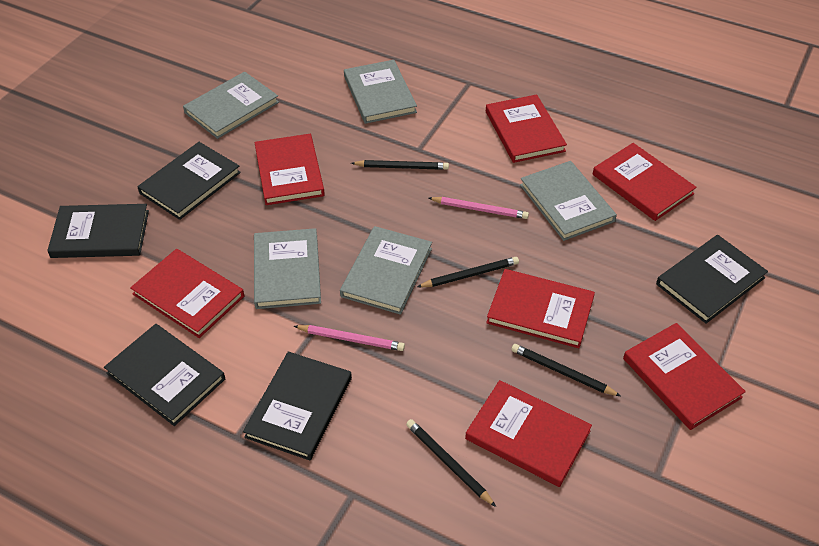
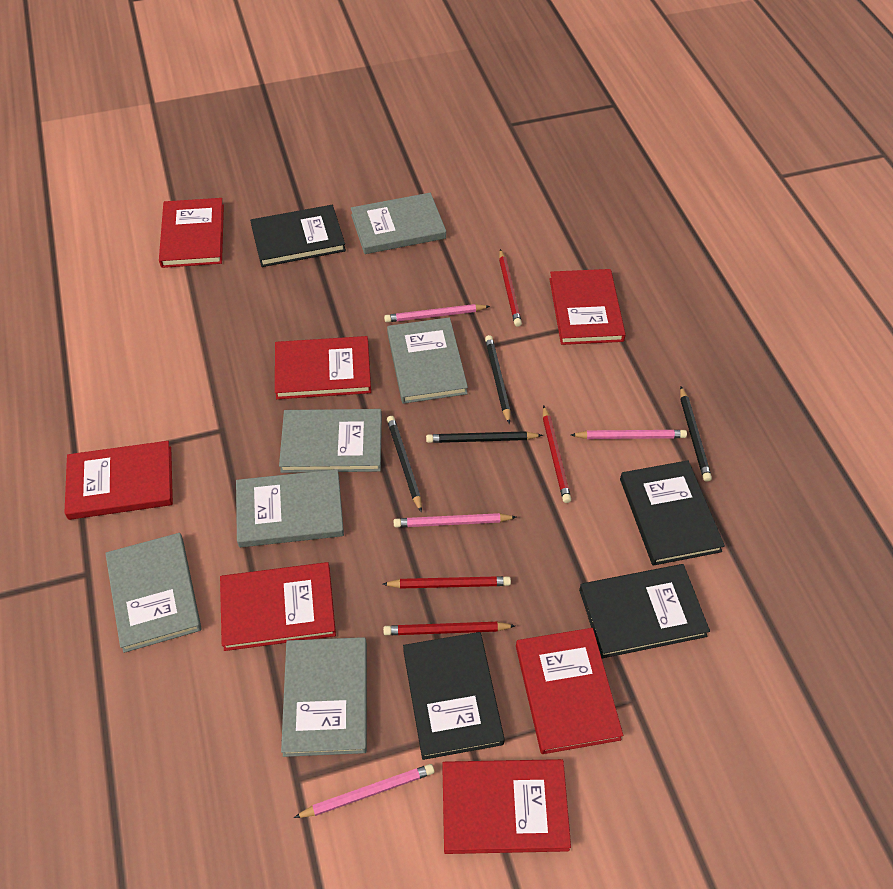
black book: [47,204,149,258] [104,324,225,426] [137,142,241,220] [243,352,352,461] [656,235,768,324] = 5 -> [250,205,346,267] [403,632,505,760] [579,564,710,658] [620,460,725,566] = 4
grey book: [183,72,279,139] [254,228,321,309] [340,226,432,315] [344,60,417,124] [520,161,617,241] = 5 -> [105,533,202,653] [236,469,344,547] [279,409,382,473] [281,637,367,757] [351,193,446,254] [387,317,468,404] = 6
pink pencil: [294,325,405,351] [429,197,529,219] = 2 -> [294,764,434,818] [384,304,490,322] [394,513,517,527] [571,430,687,439] = 4
red pencil: none = 0 -> [383,576,511,589] [383,622,515,635] [499,249,522,327] [543,405,571,503] = 4

